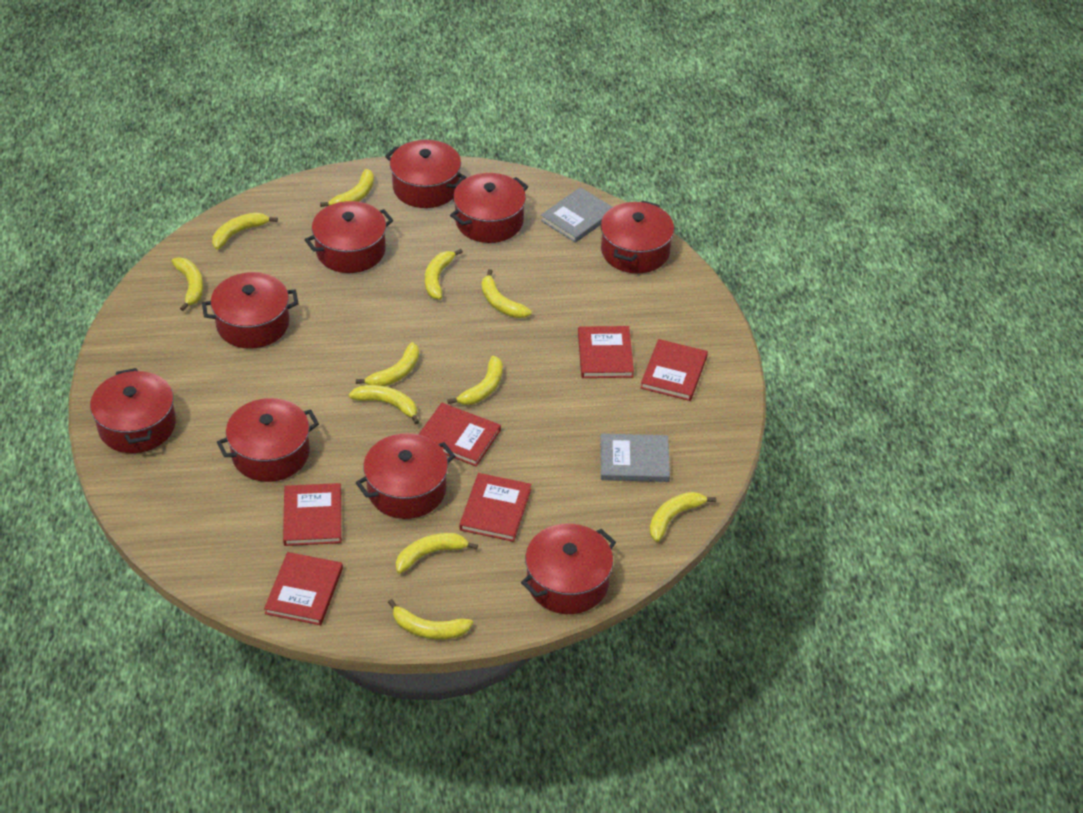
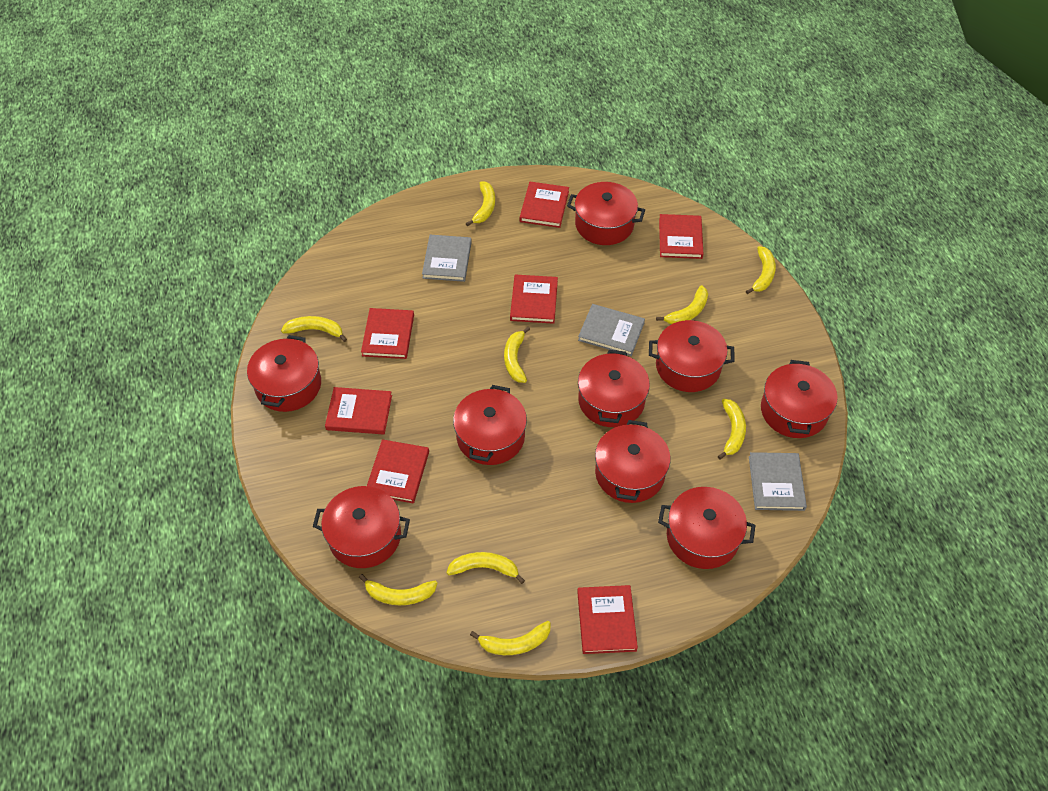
grey book: [540,187,612,243] [600,434,670,482] = 2 -> [422,235,472,282] [578,304,645,356] [749,452,807,511] = 3
red book: [264,552,343,625] [283,483,341,546] [418,403,501,466] [459,473,531,542] [578,326,634,378] [640,339,708,401] = 6 -> [325,387,392,435] [361,308,414,359] [367,439,429,503] [510,275,558,324] [520,182,569,228] [577,585,638,654] [659,214,703,259] = 7
yellow banana: [171,258,203,311] [212,212,278,249] [320,169,374,207] [349,385,419,424] [356,342,419,386] [388,599,473,639] [396,533,478,574] [425,249,463,300] [447,356,503,405] [482,269,532,318] [650,492,716,542] = 11 -> [281,316,347,342] [359,574,438,605] [446,552,525,584] [466,181,495,226] [470,621,551,655] [504,327,530,383] [656,285,708,324] [718,399,746,460] [746,246,776,294] = 9

